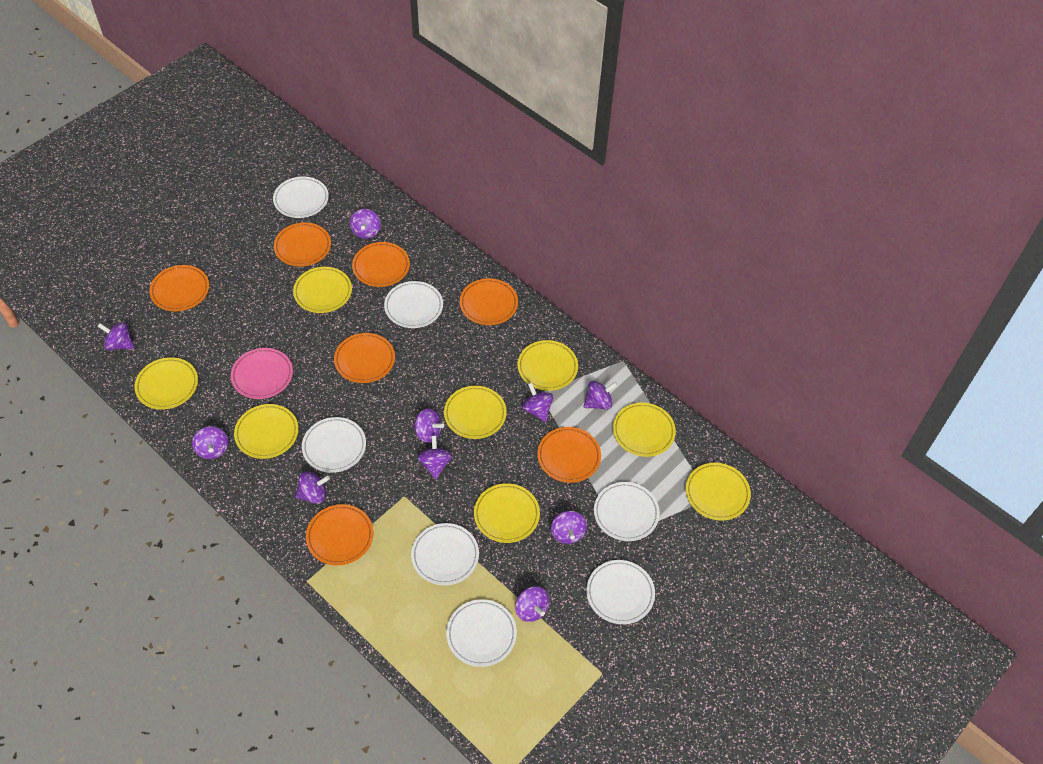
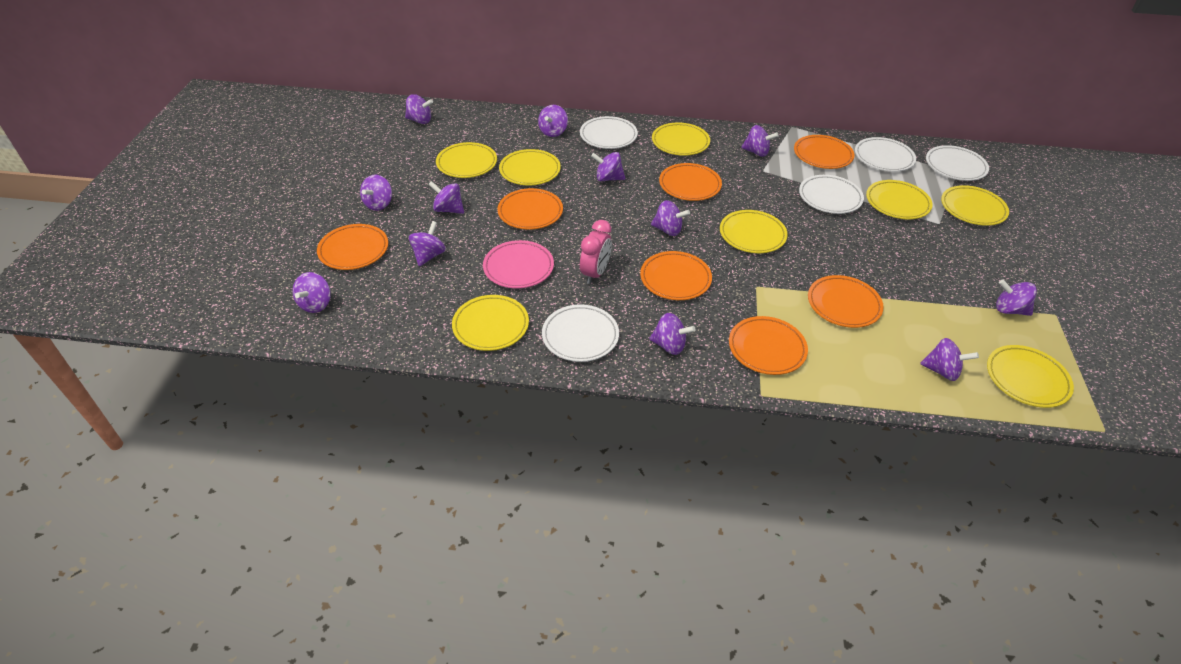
pink clock: none = 0 -> [580,220,612,284] = 1
purple spinning top: [97,322,134,350] [192,426,228,459] [295,471,330,504] [350,209,381,239] [413,408,444,443] [417,436,452,479] [515,586,550,622] [522,382,553,422] [551,511,587,544] [583,381,617,410] = 10 -> [293,272,331,313] [360,175,392,211] [405,94,433,124] [409,221,446,266] [428,181,464,214] [538,105,568,137] [591,152,625,181] [649,313,695,355] [651,200,690,236] [741,125,778,157] [920,338,979,381] [996,280,1037,316] = 12
white plate: [273,177,329,218] [302,417,366,473] [384,281,443,328] [411,523,479,585] [446,599,517,667] [586,560,655,624] [594,482,660,541] = 7 -> [542,304,619,362] [580,116,638,149] [799,175,864,214] [855,137,916,172] [926,145,989,181] = 5

